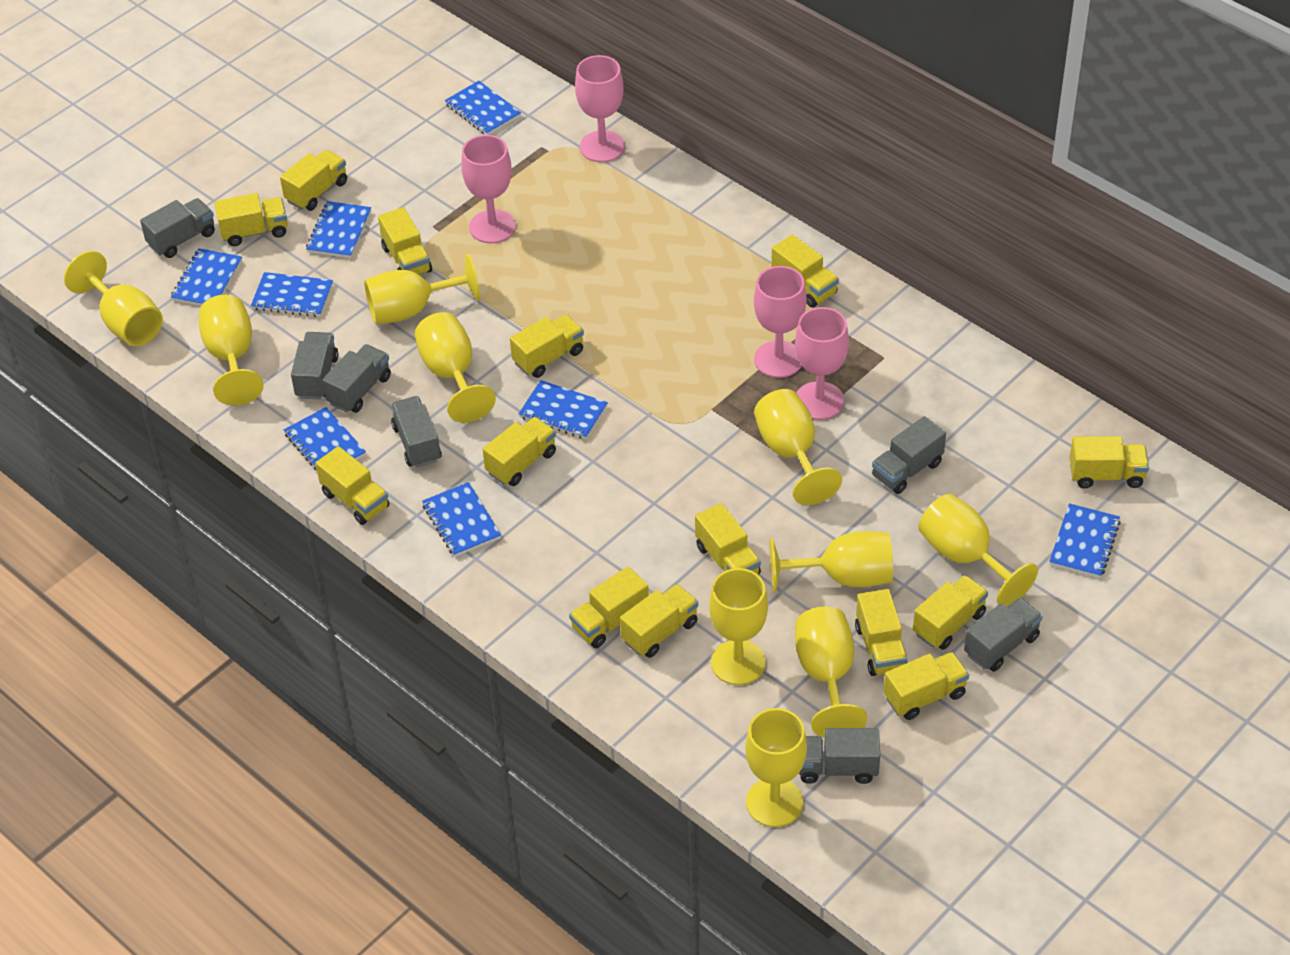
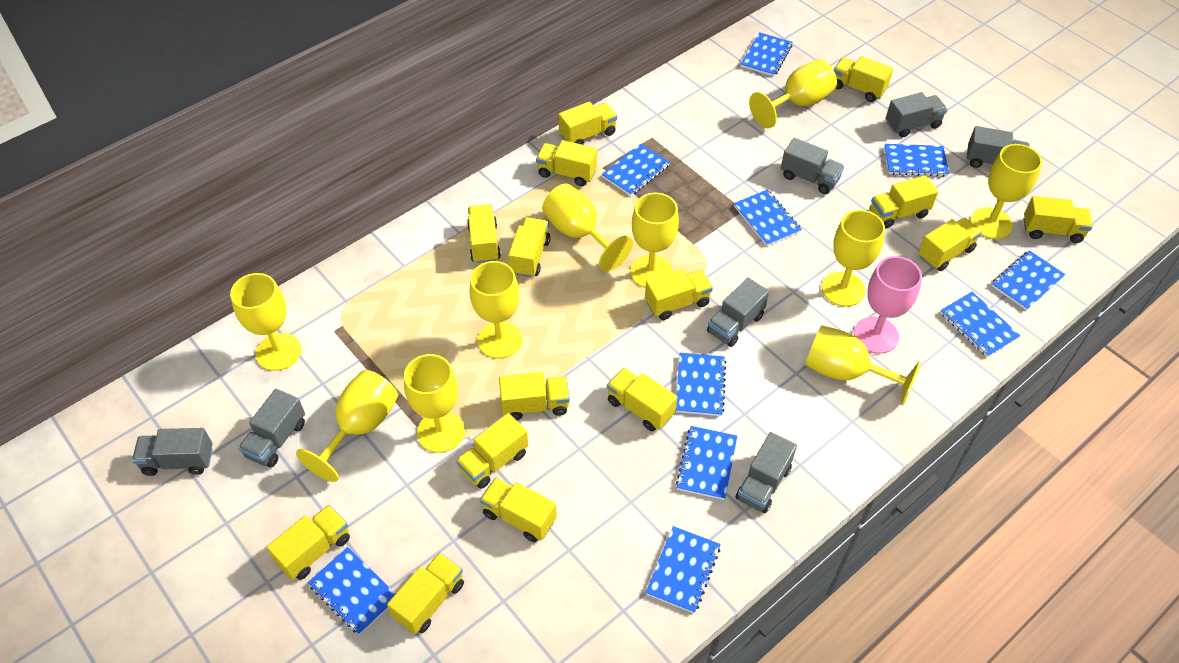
blue notebook: [171,248,242,306] [251,272,333,317] [284,407,366,470] [306,201,371,258] [422,482,501,557] [445,81,521,135] [519,380,608,439] [1049,503,1120,578] = 8 -> [308,547,396,635] [602,144,670,196] [646,526,721,613] [676,353,726,416] [676,426,737,500] [734,190,802,246] [741,32,793,77] [884,144,949,177] [940,292,1021,357] [991,250,1065,311] = 10
pink goblet: [461,135,516,243] [575,55,625,162] [754,266,807,378] [795,307,849,420] = 4 -> [854,256,922,354] = 1
yellow truck: [214,193,288,246] [280,150,347,211] [316,446,389,525] [378,207,432,275] [483,417,556,486] [510,315,584,378] [569,567,649,648] [620,584,698,658] [695,503,761,574] [771,234,839,308] [855,589,908,676] [884,652,969,720] [913,575,988,650] [1069,436,1149,488] = 14 -> [266,505,350,580] [387,552,464,634] [456,413,528,489] [467,204,501,263] [480,477,557,542] [499,372,570,420] [508,217,550,278] [536,140,597,186] [558,102,617,145] [607,368,677,431] [645,269,713,320] [833,56,893,102] [870,175,938,228] [918,218,982,271] [1024,196,1093,243] = 15

